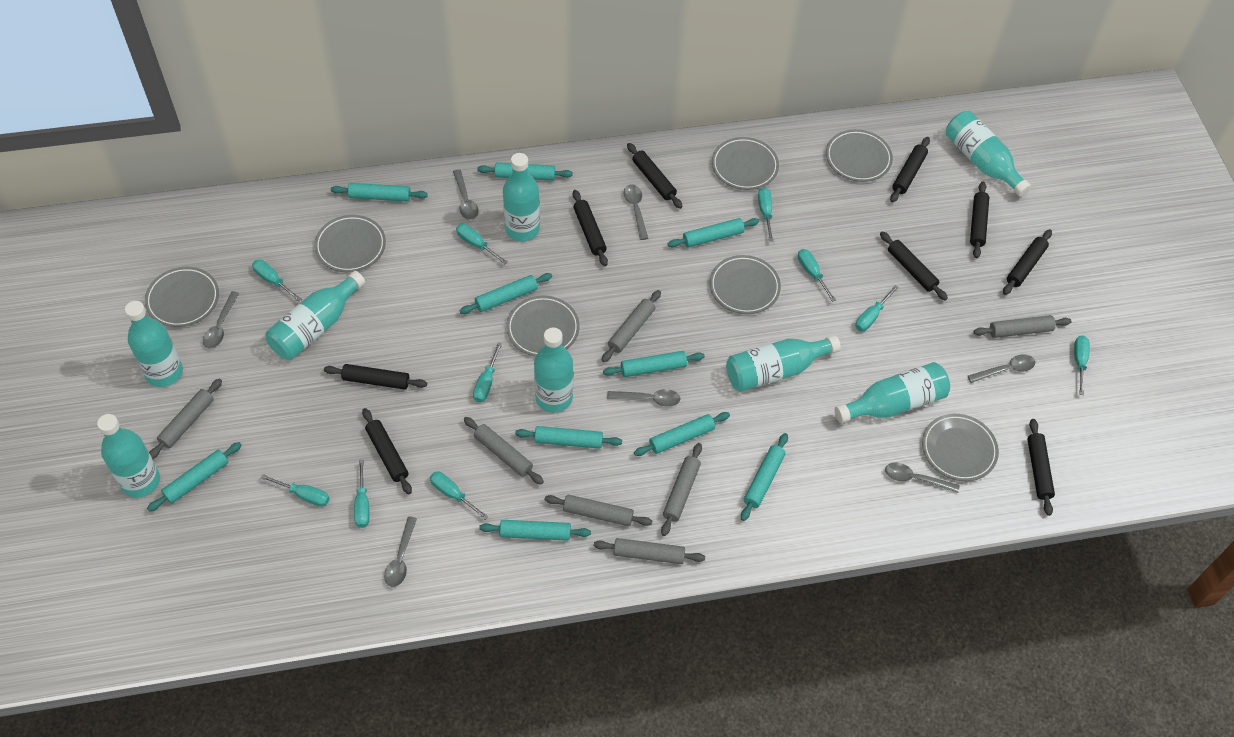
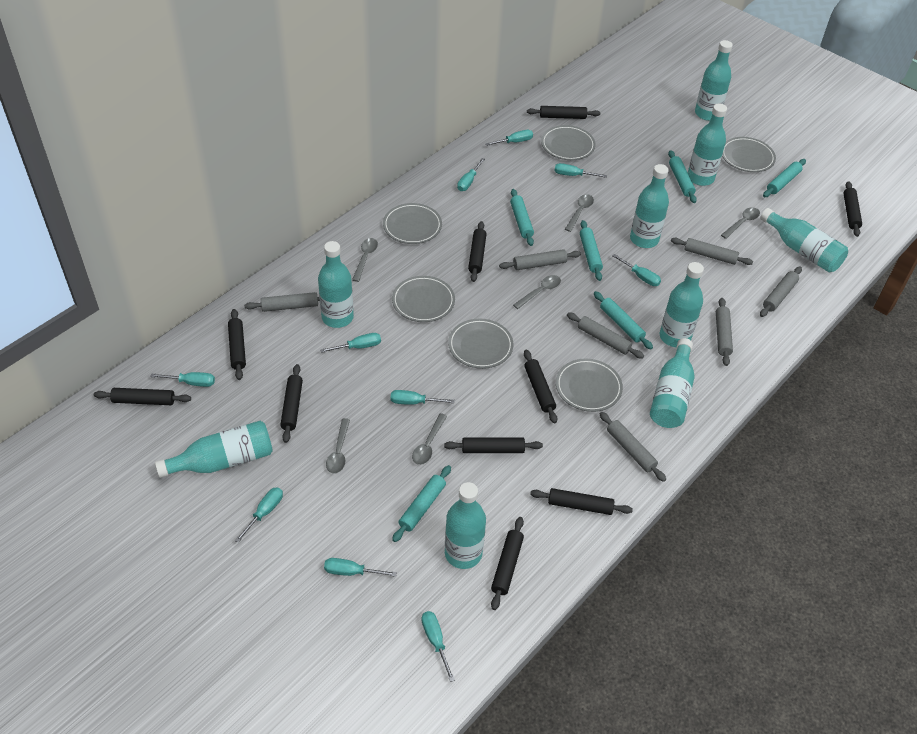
black rolling pin: [324,364,427,390] [362,408,412,494] [573,190,608,266] [627,143,683,209] [880,231,948,301] [890,137,930,203] [970,182,989,258] [1003,229,1052,295] [1027,419,1055,516] = 9 -> [94,388,191,405] [228,309,246,380] [280,364,303,443] [444,437,543,453] [468,221,487,282] [491,517,524,610] [524,350,557,423] [527,106,600,119] [530,488,633,515] [843,181,862,237] = 10
grey plate: [145,267,219,327] [314,215,386,272] [506,295,580,357] [710,255,781,314] [712,137,779,190] [826,129,893,182] [922,414,999,481] = 7 -> [383,203,442,244] [392,276,455,322] [448,318,513,369] [541,125,596,160] [556,359,623,412] [722,137,776,172] = 6
grey spoon: [203,291,240,348] [384,516,417,587] [453,169,478,220] [607,389,680,407] [624,184,648,240] [885,463,960,493] [968,354,1035,383] = 7 -> [326,418,350,474] [352,238,378,282] [412,413,447,465] [513,275,561,309] [565,194,594,232] [721,207,760,239] = 6
turquoise bottle: [97,414,160,498] [125,301,183,387] [266,271,365,360] [503,153,540,241] [534,328,573,413] [726,335,841,392] [834,362,950,423] [946,111,1031,197] = 8 -> [155,421,273,478] [318,241,354,328] [445,482,486,569] [630,164,669,248] [650,338,694,428] [660,262,704,347] [688,103,727,186] [695,40,733,121] [760,208,848,272] = 9
turquoise rolling pin: [147,442,242,512] [331,183,428,202] [459,273,552,314] [477,162,573,181] [479,520,591,541] [515,426,622,449] [603,351,705,377] [634,412,730,456] [668,218,759,248] [741,433,788,521] = 10 -> [392,465,451,542] [510,189,534,246] [580,220,603,281] [594,291,653,350] [668,150,697,203] [763,159,806,197] = 6

